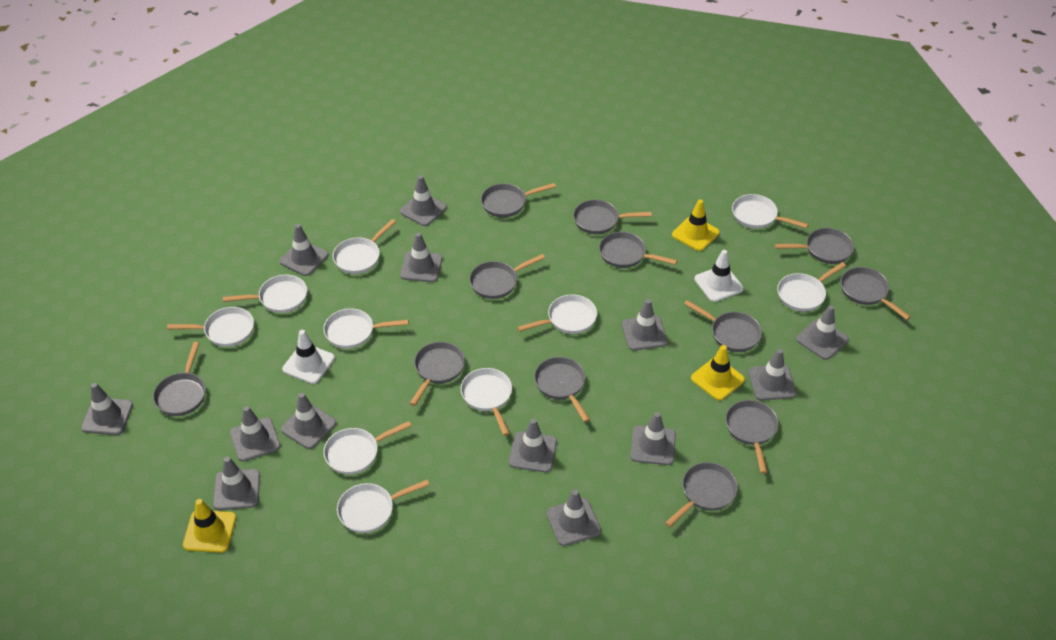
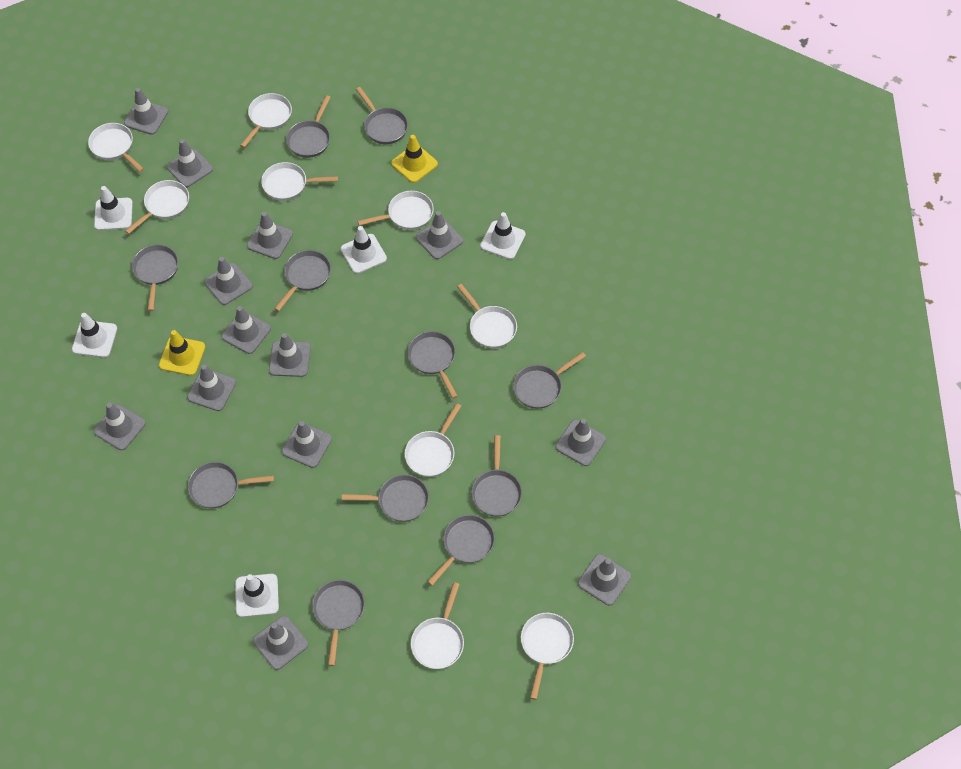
grey pan: [153,342,206,416] [409,342,465,406] [469,254,545,299] [481,183,556,218] [534,357,590,422] [573,200,652,234] [599,232,677,268] [665,462,738,527] [684,300,762,352] [725,400,779,474] [775,228,854,264] [841,267,911,320] = 12 -> [132,244,178,311] [188,462,274,508] [274,250,331,312] [286,95,331,158] [312,580,365,666] [342,474,429,522] [356,87,408,144] [407,331,458,399] [428,515,495,586] [471,435,522,517] [513,352,586,409] = 11
white pan: [167,307,254,347] [223,275,307,313] [323,308,409,349] [323,421,411,474] [333,219,396,274] [337,480,429,533] [461,368,512,436] [517,295,597,334] [732,194,809,229] [777,262,846,312] = 10 -> [88,123,144,172] [125,180,189,234] [240,93,292,148] [261,162,338,201] [357,191,434,230] [405,403,461,477] [411,582,464,669] [457,284,517,348] [521,613,574,700] = 9
white traffic cone: [282,330,335,384] [694,250,744,302] = 2 -> [72,313,117,358] [94,186,133,230] [235,574,279,617] [341,226,387,274] [480,212,526,259] = 5
yellow traffic cone: [183,499,236,553] [672,199,720,251] [691,345,745,401] = 3 -> [159,330,205,376] [391,135,438,183] = 2

